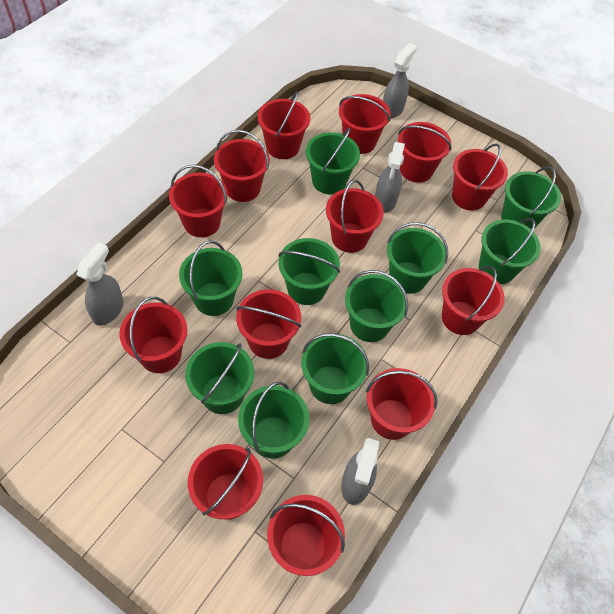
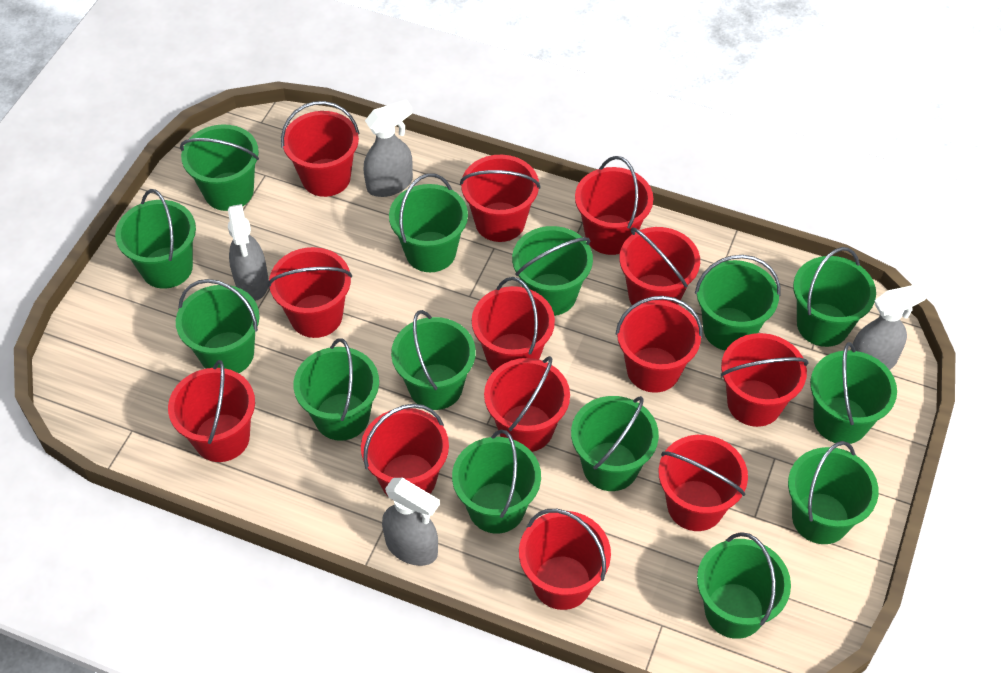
green bucket: [179,240,242,316] [185,342,254,414] [238,382,309,459] [279,238,340,305] [301,333,369,404] [306,128,360,194] [345,270,408,342] [387,222,448,294] [479,218,541,284] [501,166,561,229] = 10 -> [115,189,196,289] [176,279,260,373] [180,124,259,211] [294,338,379,441] [389,173,468,272] [391,310,476,410] [452,430,541,533] [512,226,593,316] [571,396,659,491] [695,255,780,351] [697,532,791,639] [788,441,879,544] [793,247,876,347] [810,342,897,444] = 14

